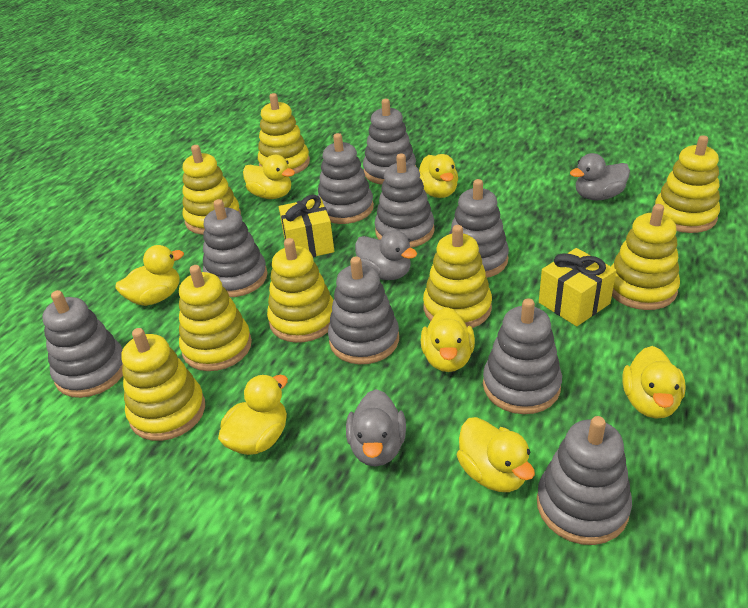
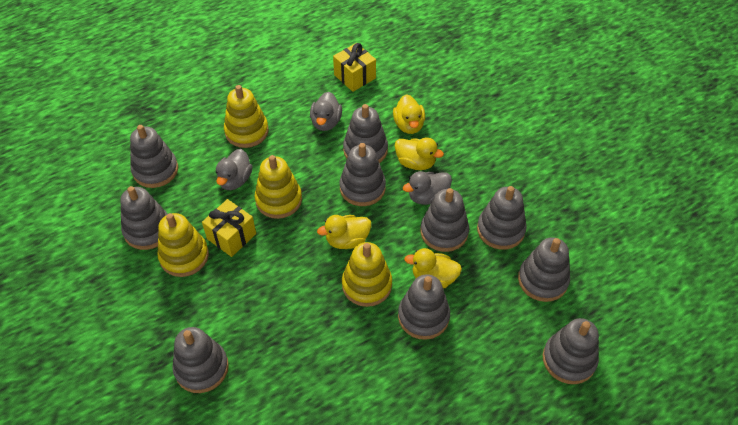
grey stacking toy: [42,290,123,398] [203,199,268,297] [318,133,374,224] [328,256,399,364] [363,99,416,185] [375,153,435,248] [449,179,509,278] [483,298,562,414] [537,416,632,545] = 9 -> [120,186,167,250] [130,125,178,188] [173,327,229,393] [339,143,386,206] [343,104,388,163] [398,274,450,340] [420,188,469,252] [477,186,527,250] [518,237,570,302] [543,318,599,384] = 10
yellow duck: [115,245,184,306] [218,374,288,455] [243,155,295,199] [419,154,458,198] [421,307,475,372] [457,417,535,492] [623,346,686,419] = 7 -> [317,215,371,249] [393,94,425,134] [395,138,444,170] [404,248,462,288] = 4
yellow stacking toy: [121,328,205,441] [179,265,252,371] [183,145,241,235] [258,93,310,174] [267,238,333,343] [423,225,492,328] [611,204,680,310] [655,135,720,233] = 8 -> [157,213,209,277] [224,85,269,148] [255,155,302,219] [342,242,392,307] = 4

